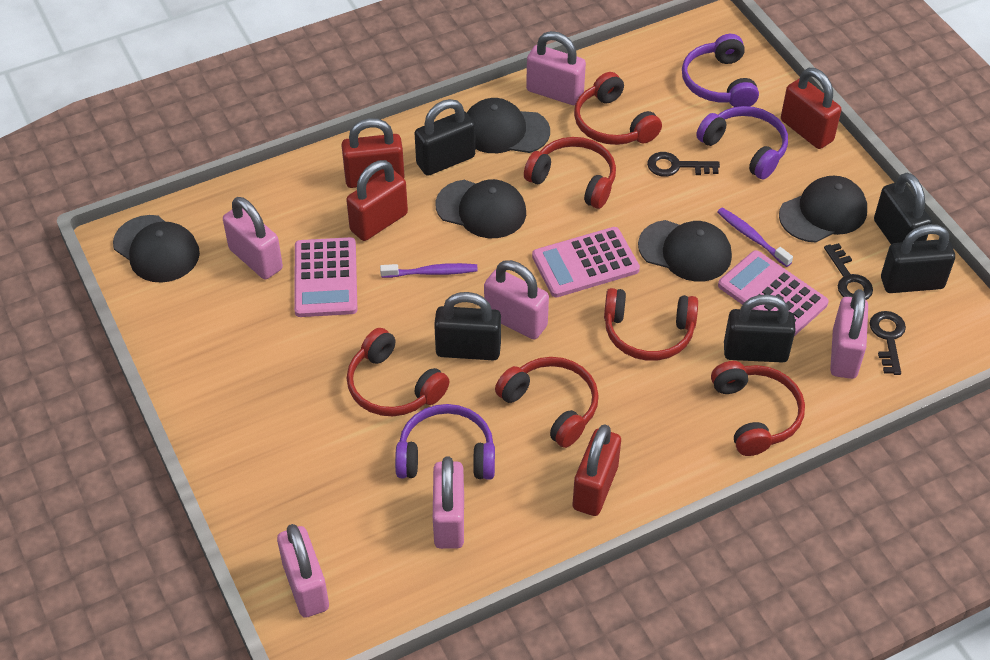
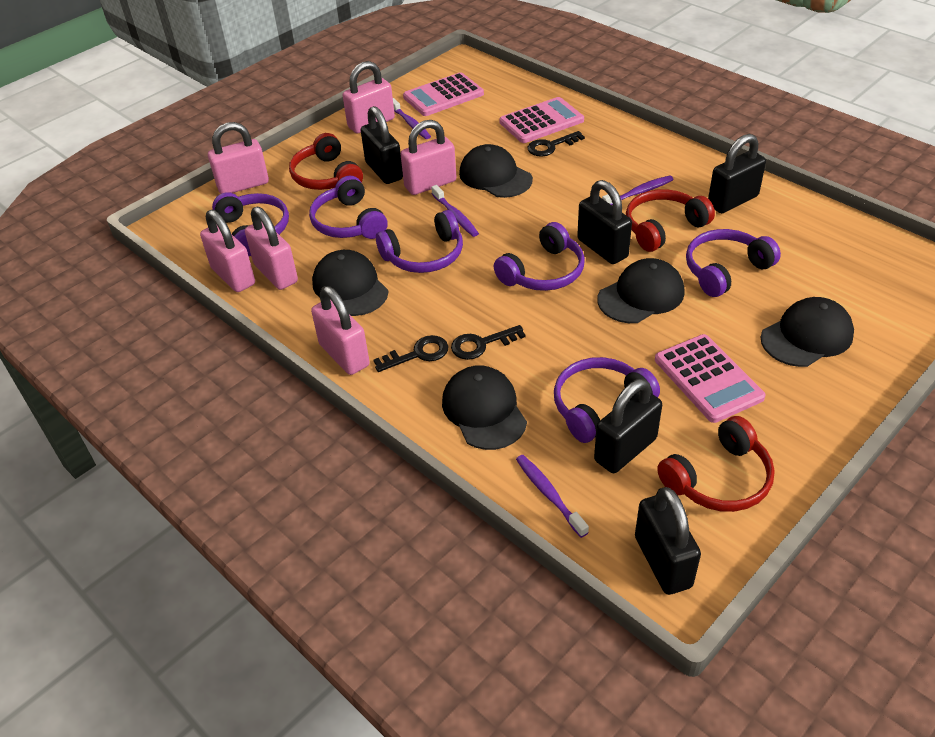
purple headphones: [395,404,495,480] [682,34,759,107] [696,106,788,179] = 3 -> [212,192,289,256] [309,176,387,239] [376,210,463,273] [494,222,585,291] [554,357,660,443] [686,229,781,297] = 6
purple toothbrush: [380,263,478,278] [717,207,793,267] = 2 -> [393,98,431,139] [431,185,479,237] [516,455,589,538] [602,176,674,205] = 4
red headphones: [347,328,450,416] [495,357,599,448] [524,137,616,209] [574,72,662,145] [604,288,698,361] [711,361,805,456] = 6 -> [289,133,363,190] [626,189,715,252] [657,416,775,512] = 3
red padlock: [341,118,405,188] [346,160,408,241] [572,424,621,516] [781,68,841,149] = 4 -> none = 0

